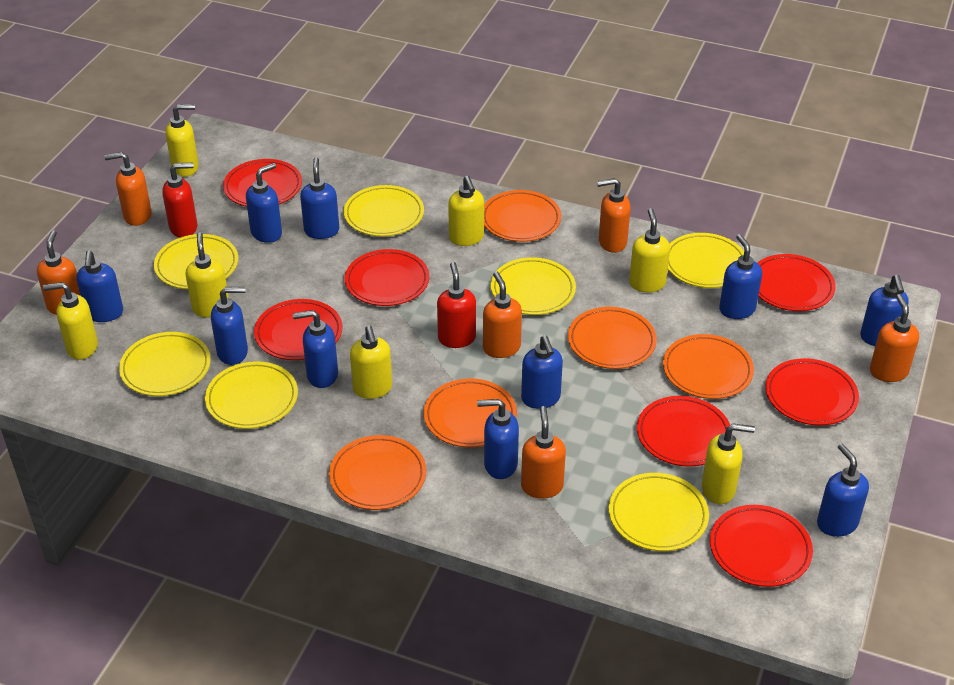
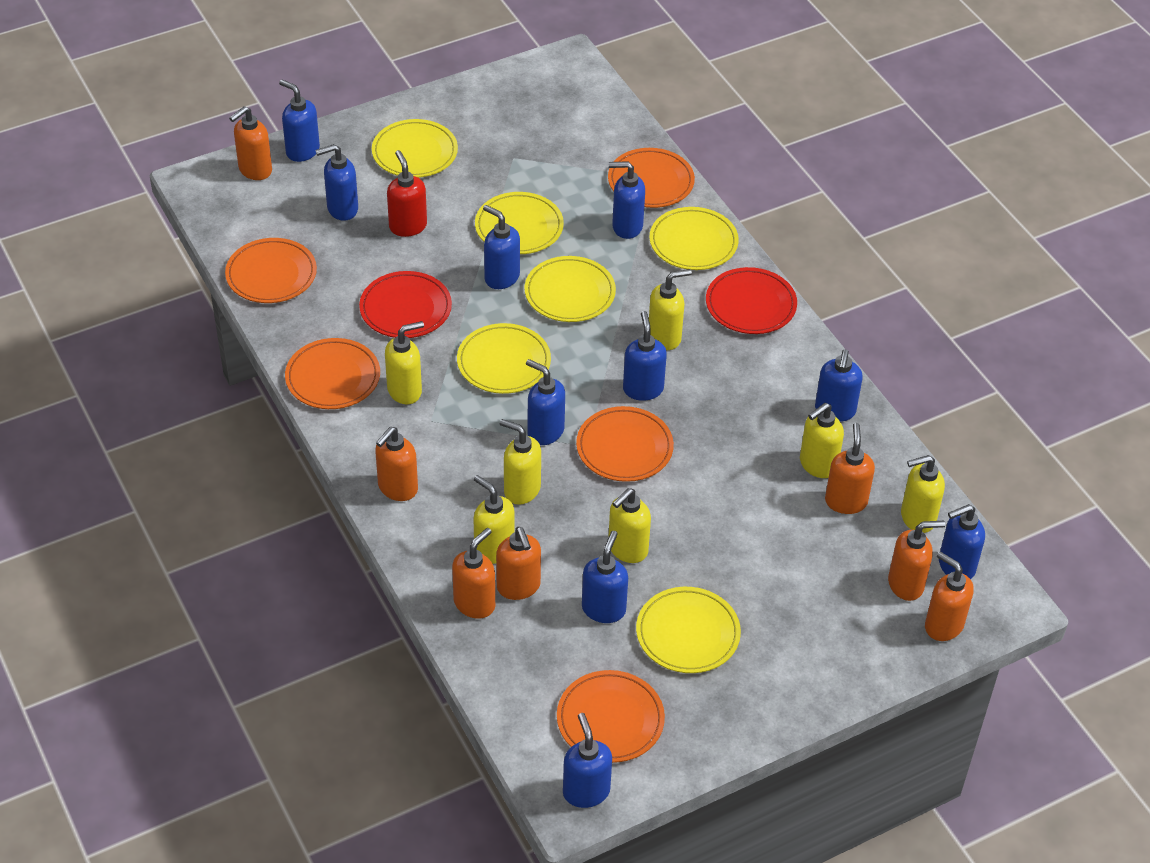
orange soap dispenser: [37,230,80,315] [104,152,152,226] [483,272,522,358] [521,406,566,499] [597,178,631,253] [870,294,919,382] = 6 -> [229,106,272,180] [375,427,418,501] [452,528,495,619] [496,527,541,600] [825,423,875,514] [888,521,945,601] [925,552,974,641] = 7
red plate: [223,159,302,207] [254,299,342,360] [345,249,429,306] [637,396,730,467] [710,505,813,587] [757,254,836,311] [765,358,859,426] = 7 -> [359,271,452,338] [706,267,797,334] = 2
red soap dispenser: [162,163,197,238] [437,262,476,348] = 2 -> [387,150,427,237] = 1
yellow plate: [119,332,211,396] [154,234,238,289] [205,361,298,429] [344,185,424,236] [491,257,576,315] [609,473,709,551] [668,233,744,288] = 7 -> [372,119,458,178] [457,323,551,394] [475,192,564,254] [525,256,616,322] [636,587,741,673] [649,207,739,270] = 6

